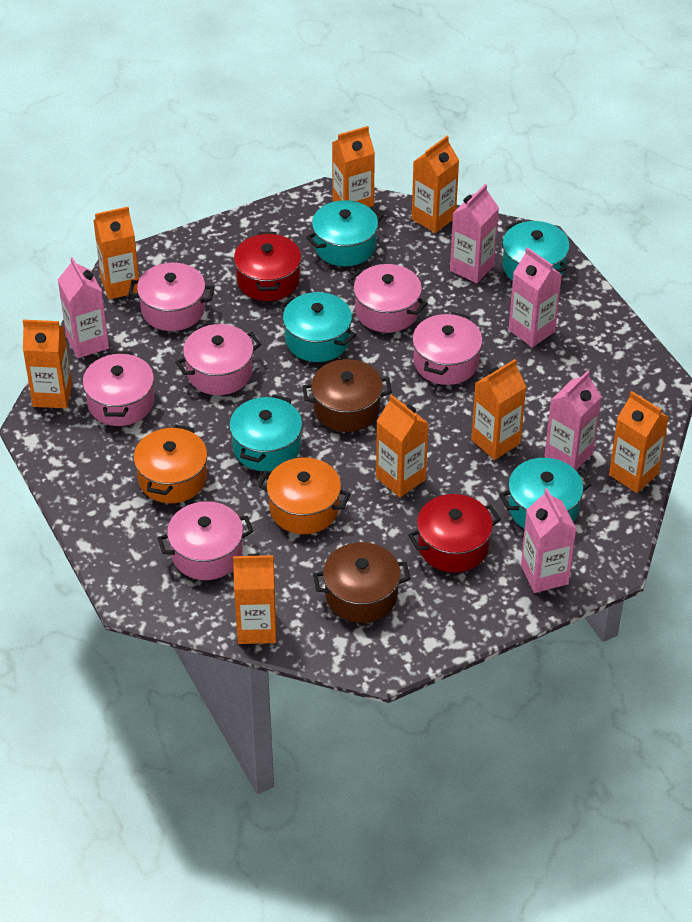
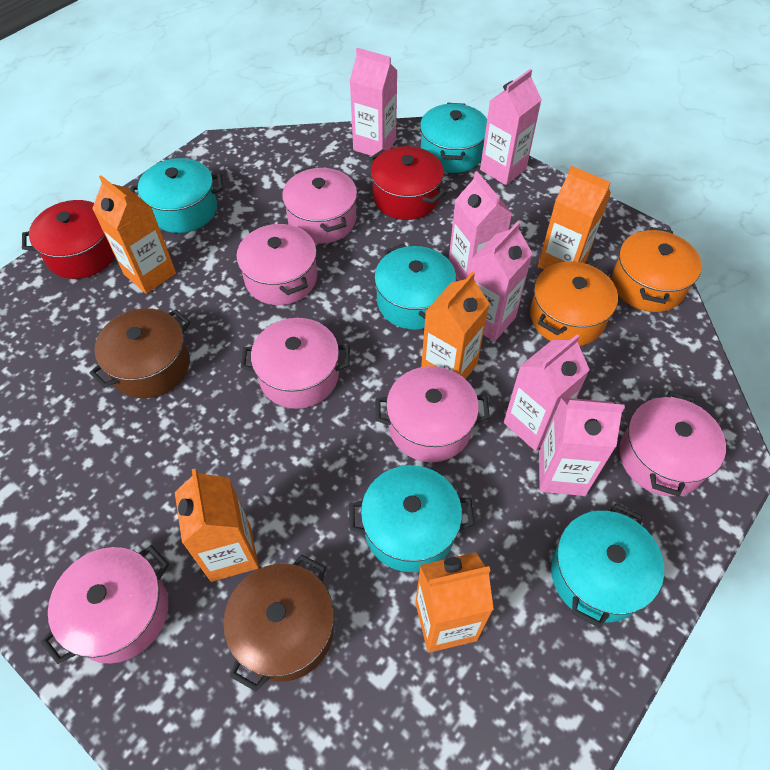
orange carton: [23,320,72,408] [94,207,139,299] [233,554,276,644] [332,126,375,207] [376,394,429,497] [412,136,459,233] [471,359,526,460] [609,391,669,493] = 8 -> [92,175,176,294] [175,469,259,582] [415,553,494,653] [421,272,490,379] [538,166,611,270] = 5
pink carton: [58,257,109,358] [450,184,499,283] [509,247,562,347] [521,488,576,593] [545,371,602,470] = 5 -> [350,48,398,156] [449,171,513,281] [469,222,533,342] [480,69,542,185] [504,334,590,451] [539,397,625,496] = 6

